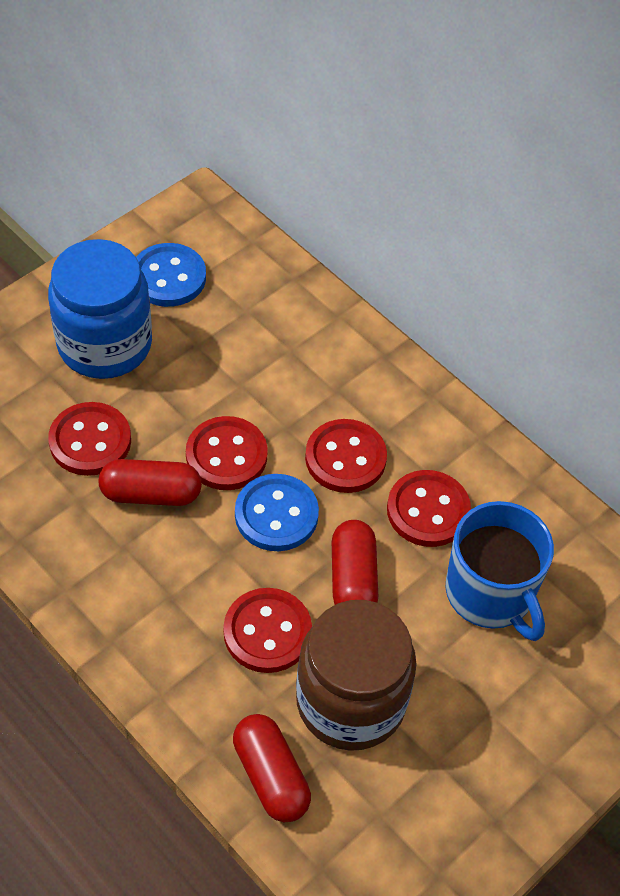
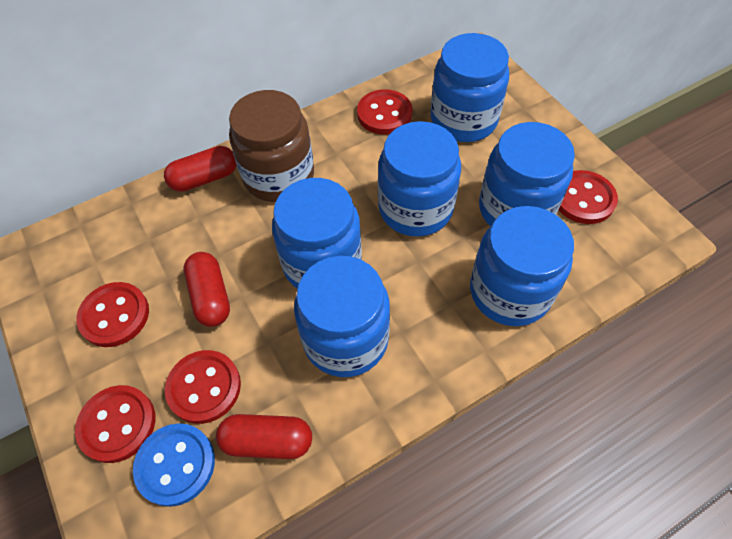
blue button: [136,243,206,307] [235,474,319,551] = 2 -> [133,423,215,507] = 1
blue jar: [48,239,152,379] = 1 -> [272,178,362,289] [294,256,390,377] [378,121,461,237] [430,33,509,142] [470,206,574,326] [479,122,575,226] = 6
blue mug: [446,501,554,641] = 1 -> none = 0

